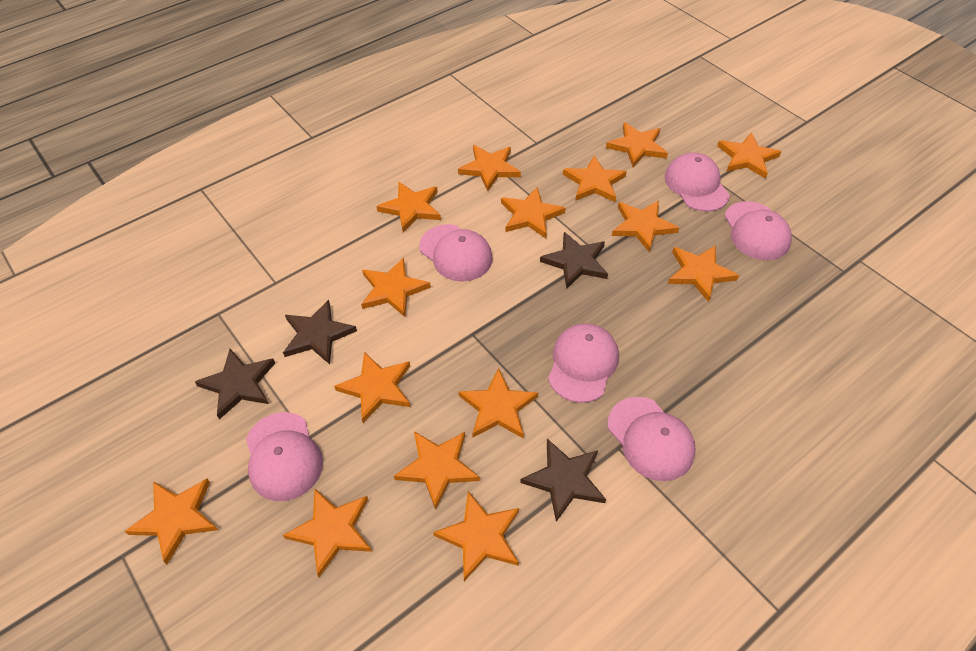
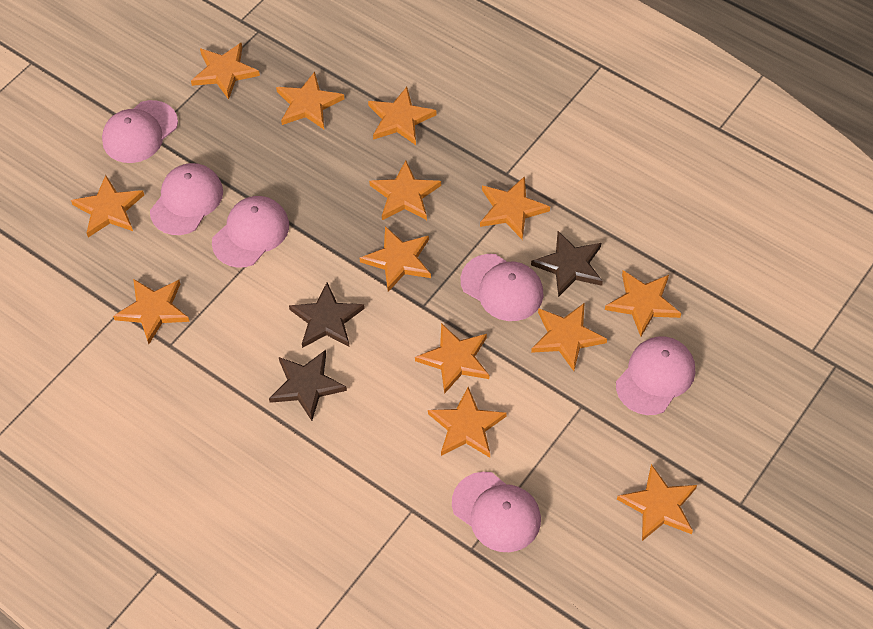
brown star: [195,349,275,419] [283,300,357,364] [520,439,606,522] [540,232,608,288] = 4 -> [269,350,347,421] [289,282,365,348] [531,231,603,297] = 3
orange star: [125,479,218,564] [283,489,372,577] [334,352,410,423] [361,257,431,317] [377,182,441,232] [394,431,480,510] [433,491,519,581] [458,145,521,191] [459,368,538,438] [501,187,565,238] [563,155,627,202] [606,122,668,167] [612,200,679,252] [668,245,739,302] [717,132,781,179] = 15 -> [71,175,144,238] [113,279,190,344] [191,42,260,100] [276,72,344,129] [360,226,431,292] [368,87,437,145] [369,160,441,220] [415,323,489,394] [428,387,507,457] [480,176,550,240] [531,303,607,371] [605,270,681,336] [617,464,697,541] = 13

